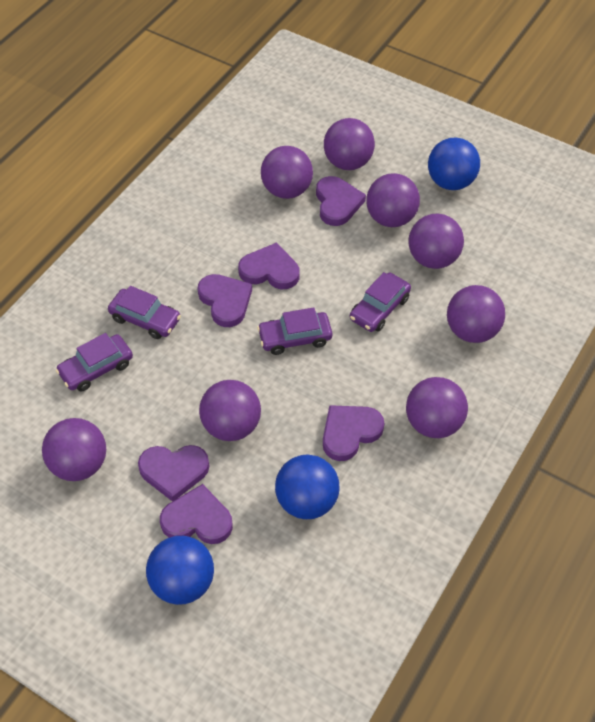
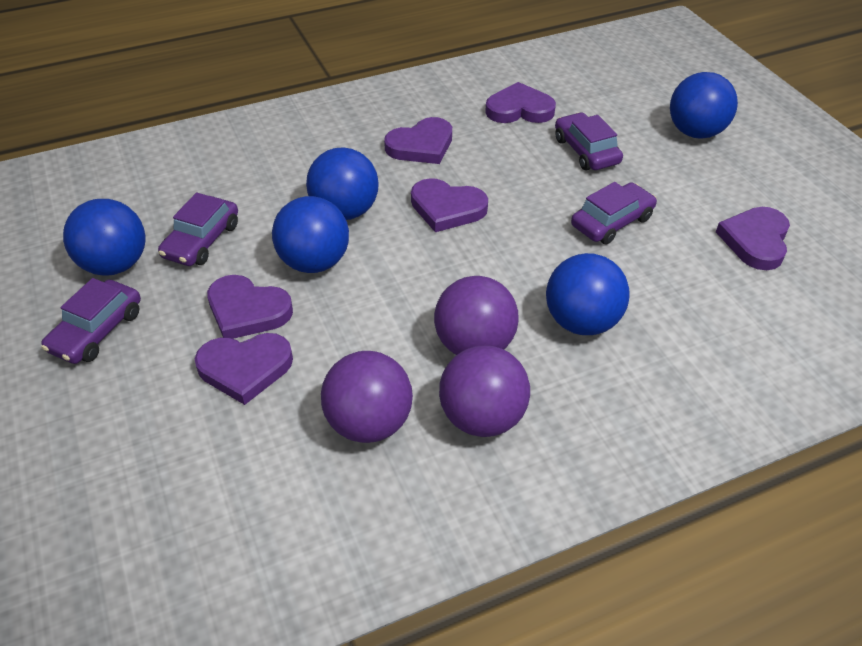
blue ball: [146,536,214,605] [275,454,340,519] [428,137,480,190] = 3 -> [63,199,145,276] [272,196,349,273] [306,148,379,220] [546,253,629,335] [670,72,738,139] = 5
purple ball: [42,418,106,481] [199,380,261,441] [261,146,313,199] [324,118,375,170] [366,173,420,227] [406,377,468,438] [408,214,464,269] [447,285,505,343] = 8 -> [321,351,413,443] [434,276,519,355] [439,346,530,437] = 3

